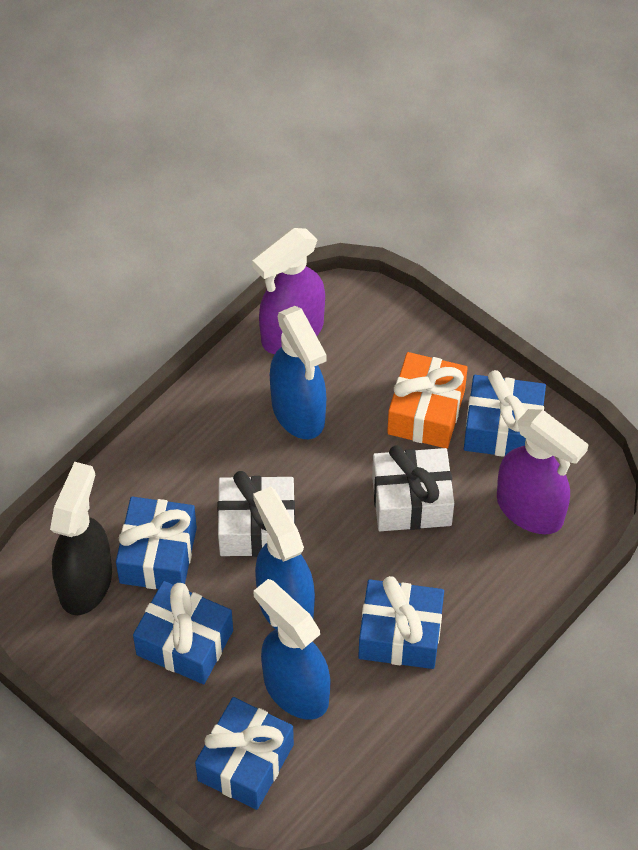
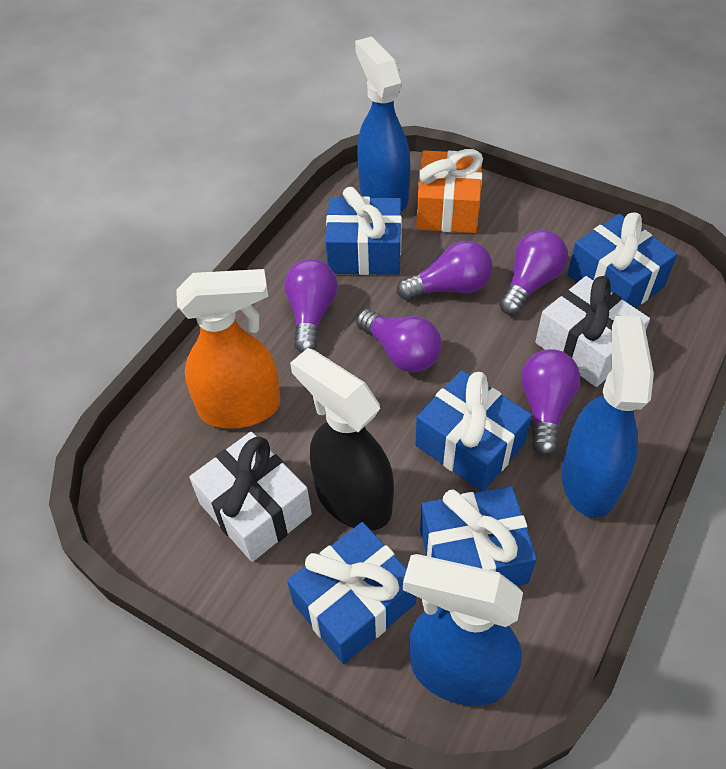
orange spray bottle: none = 0 -> [176,269,281,429] = 1
purple light bulb: none = 0 -> [284,259,337,353] [356,309,442,372] [397,241,492,300] [499,230,568,315] [521,349,580,456] = 5
purple spray bottle: [252,228,325,354] [497,409,589,534] = 2 -> none = 0

